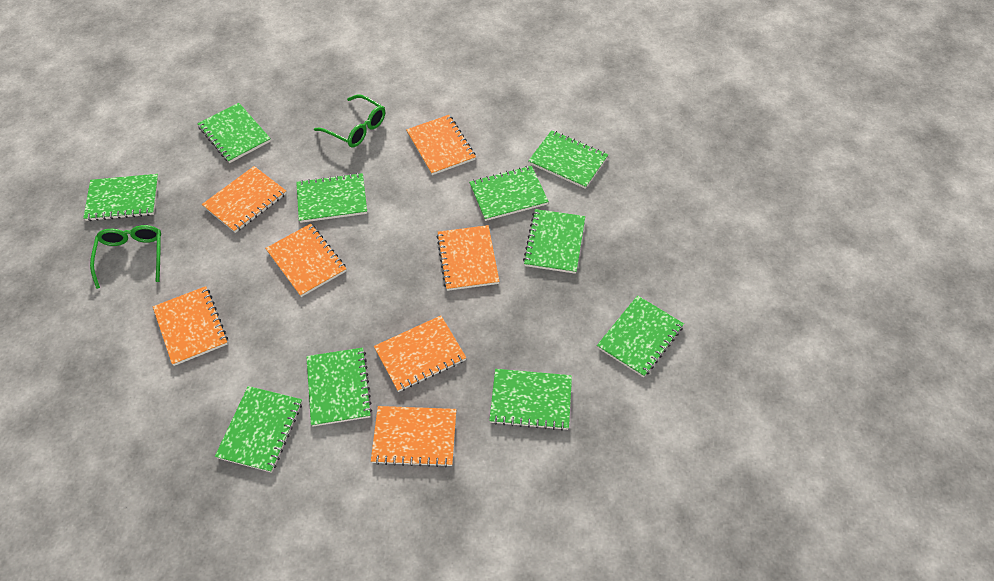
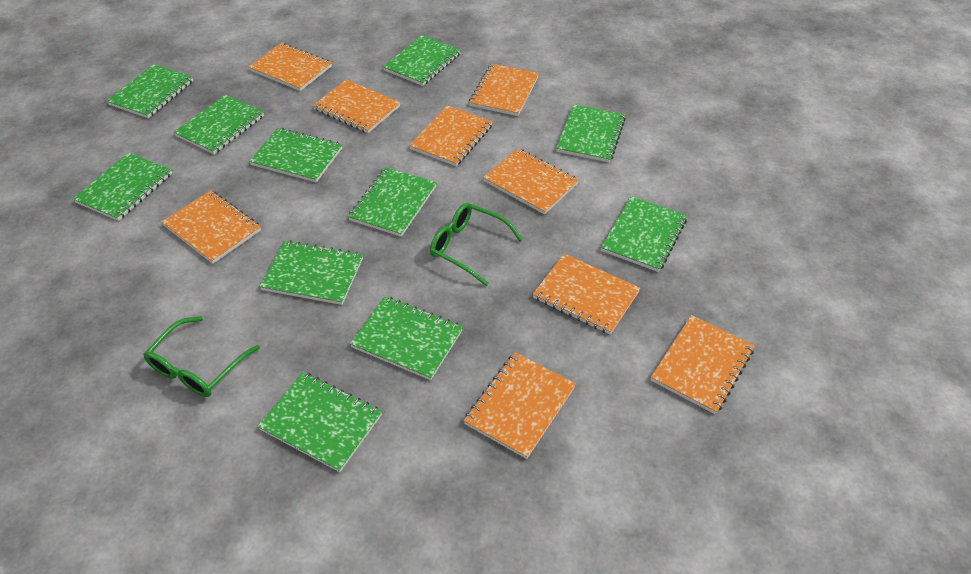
green notebook: [83,174,159,221] [198,103,271,163] [215,386,302,473] [296,173,367,223] [306,347,372,427] [469,166,549,221] [489,369,572,431] [523,209,585,274] [528,130,608,189] [597,295,684,377] = 10 -> [73,153,172,221] [107,64,193,118] [174,95,264,154] [249,128,342,183] [257,372,382,472] [259,240,363,305] [348,167,437,237] [350,296,463,380] [383,35,461,86] [556,104,626,162] [601,196,687,272] = 11
orange notebook: [153,286,228,366] [202,166,287,233] [265,224,346,297] [371,406,456,467] [374,315,466,392] [406,115,476,175] [436,225,500,291] = 7 -> [162,190,261,264] [248,43,332,91] [313,79,400,133] [409,105,493,166] [464,352,576,459] [469,64,539,116] [483,148,579,215] [533,253,640,335] [651,315,754,414] = 9

